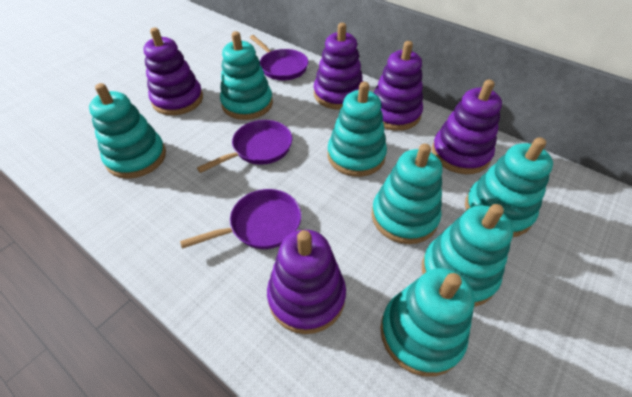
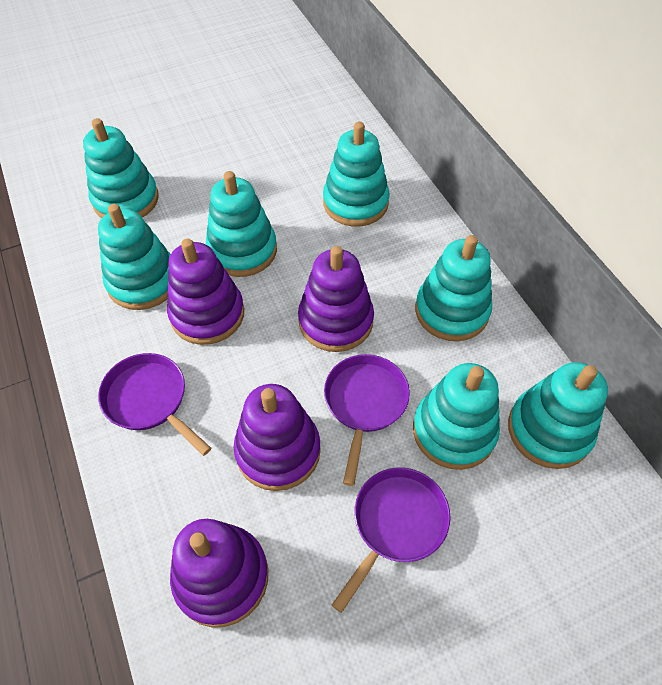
purple stacking toy: [144,28,203,115] [267,229,346,334] [314,23,363,110] [374,41,423,131] [432,79,502,174] = 5 -> [167,239,244,345] [170,519,268,628] [234,384,321,491] [298,246,374,352] = 4

